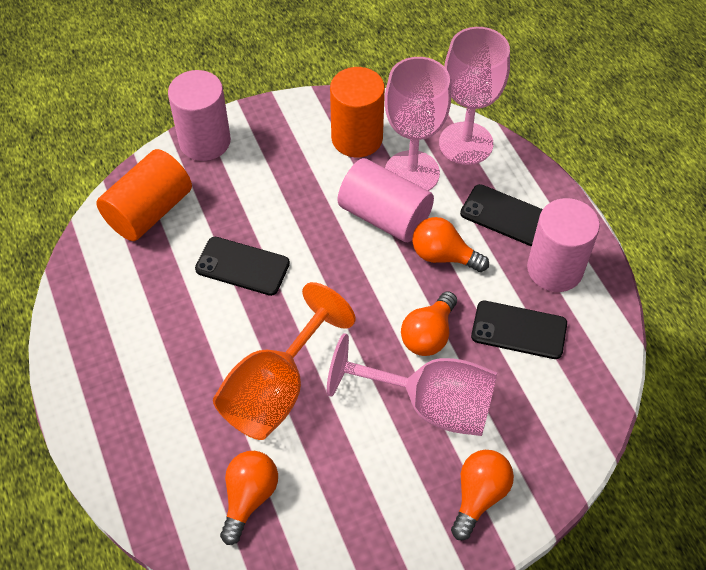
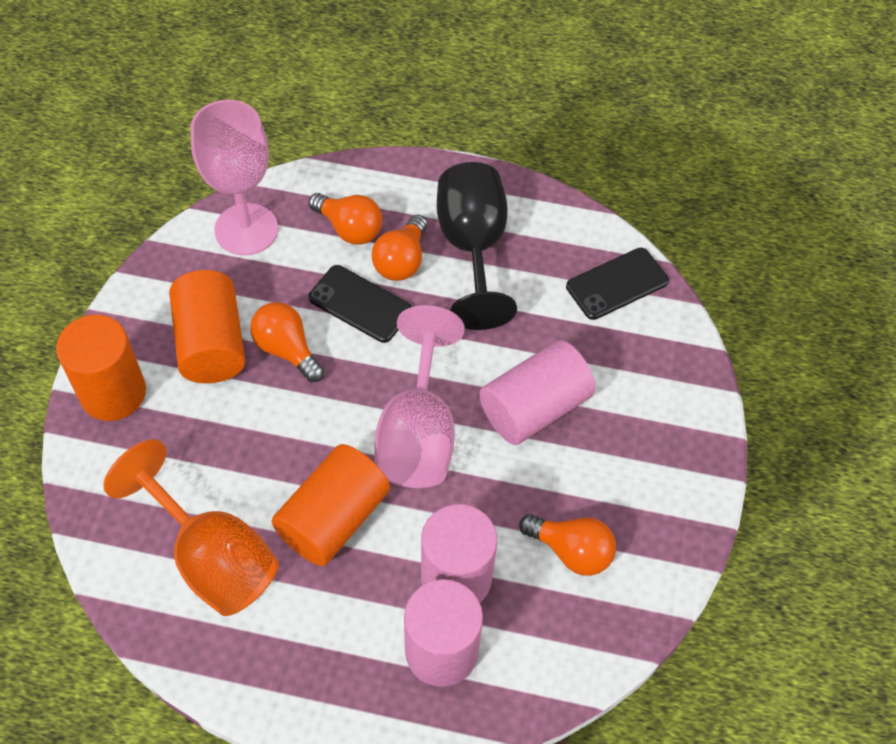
black goblet: none = 0 -> [437,162,517,330] = 1
black phone: [195,237,290,296] [460,184,543,246] [471,301,567,359] = 3 -> [308,265,412,343] [566,248,669,320] = 2
orange cylinder: [96,149,192,241] [330,67,385,157] = 2 -> [56,315,146,421] [169,270,245,383] [272,444,390,566] = 3
pink goblet: [327,333,497,436] [385,57,451,191] [439,27,510,165] = 3 -> [190,100,278,255] [374,305,465,488] = 2

